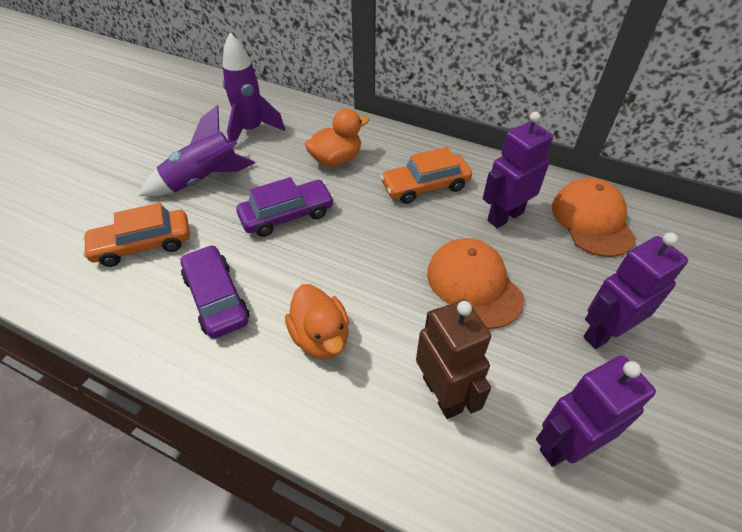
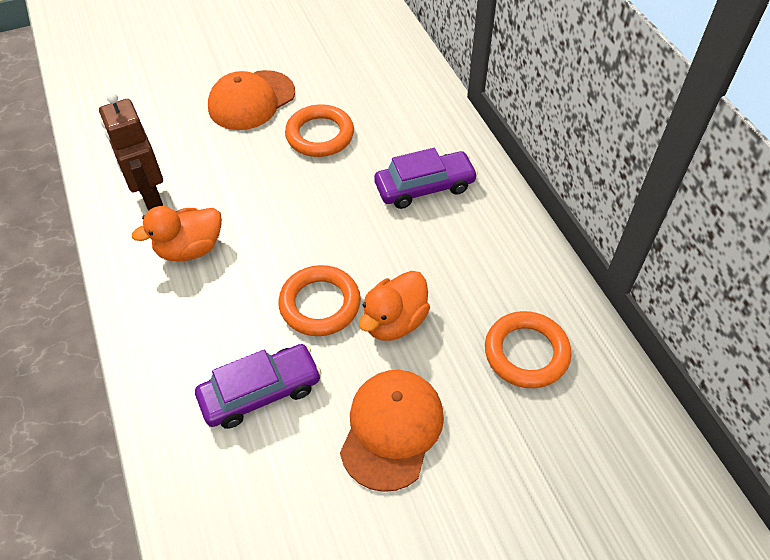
orange car: [82,203,190,267] [380,147,472,204] = 2 -> none = 0
orange ring: none = 0 -> [278,265,361,336] [285,104,354,157] [485,311,571,388] = 3
purple robot: [483,111,553,228] [536,355,656,467] [583,232,688,349] = 3 -> none = 0
purple rocket: [139,105,255,197] [222,33,285,148] = 2 -> none = 0

